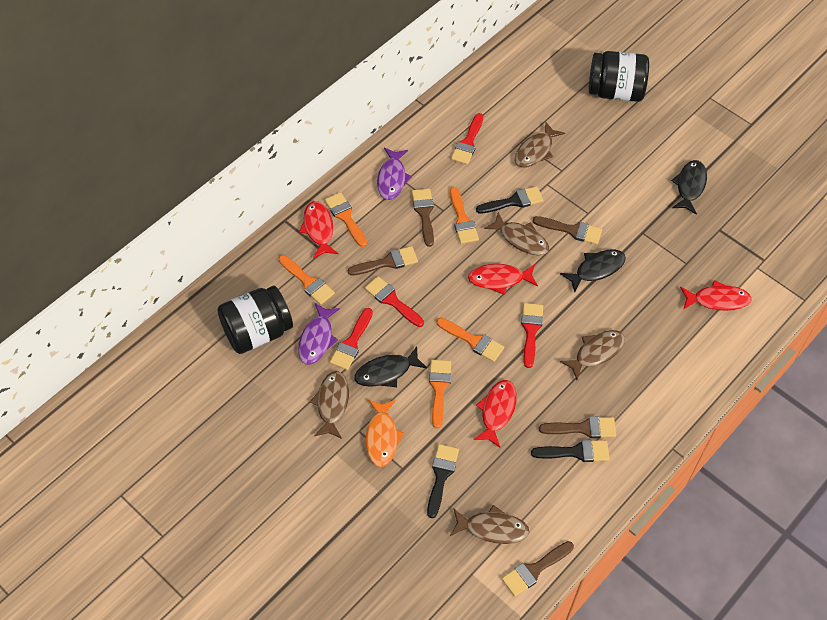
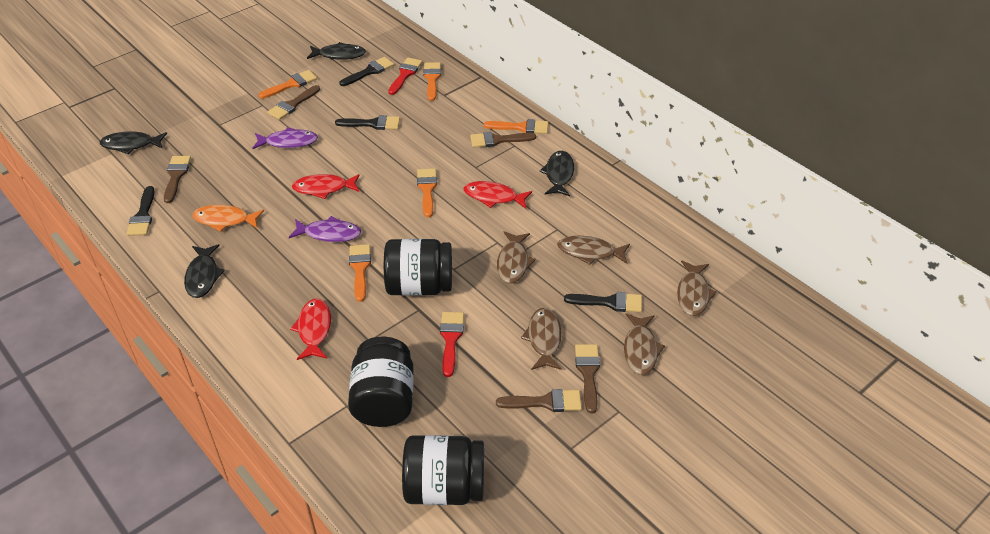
black brush: [427,444,459,518] [476,186,544,214] [531,440,609,462] = 3 -> [127,186,155,236] [335,115,400,130] [340,57,394,86] [564,292,642,312] = 4
black fish: [354,346,427,387] [560,249,626,292] [671,160,707,215] = 3 -> [100,132,167,154] [184,244,225,298] [307,42,366,60] [540,151,574,196] = 4
black jar: [217,286,293,354] [589,51,649,102] = 2 -> [348,337,414,427] [384,239,452,296] [402,435,484,505] = 3
red brush: [330,308,373,370] [365,276,424,327] [451,113,483,165] [521,303,543,368] = 4 -> [388,58,422,95] [440,312,464,377] = 2
red fish: [299,201,338,259] [468,264,538,295] [473,380,517,448] [680,280,752,311] = 4 -> [290,298,331,360] [292,174,360,199] [464,181,532,209] = 3

